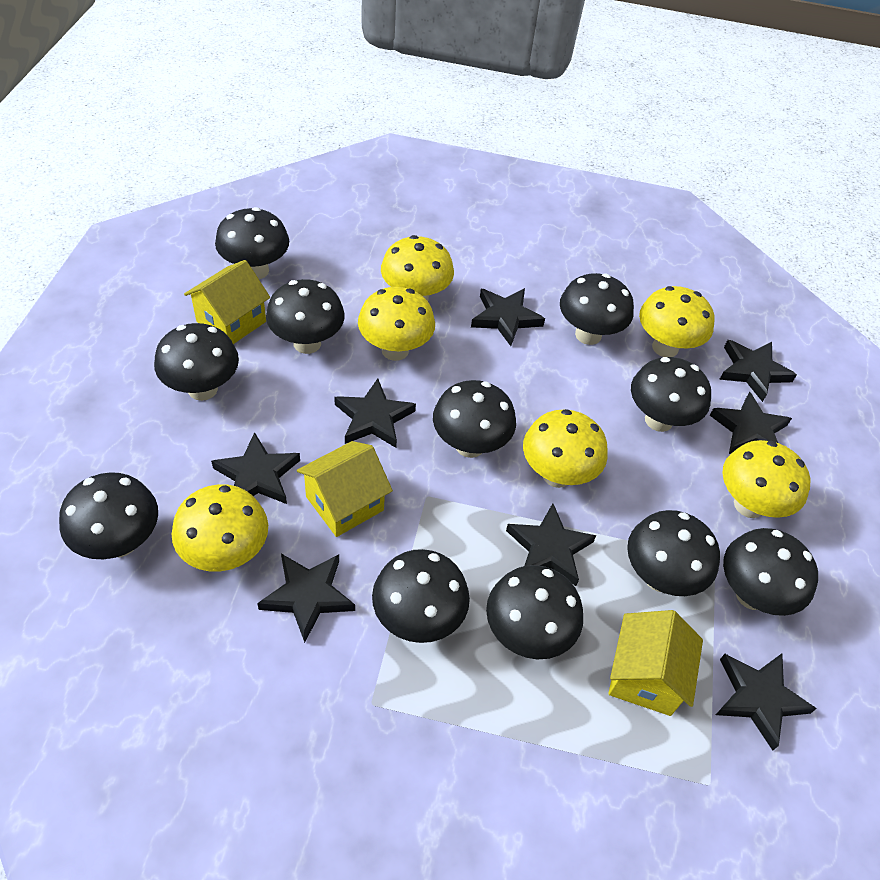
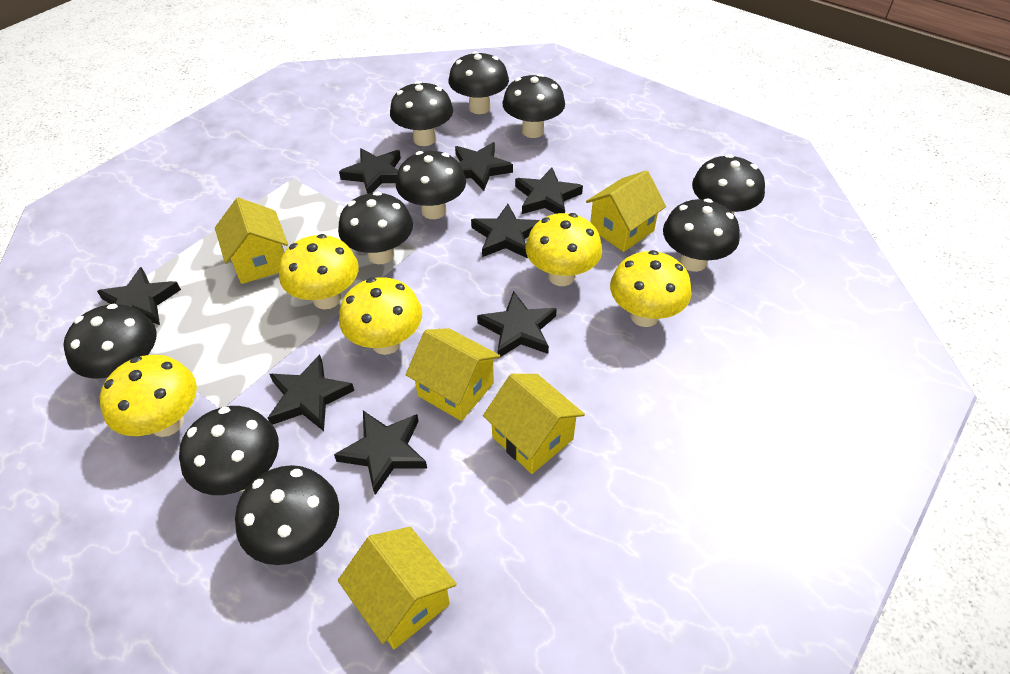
black mushroom: [59,472,158,559] [154,323,239,401] [215,207,289,279] [266,279,345,354] [372,549,470,643] [433,380,516,458] [486,565,583,659] [560,273,634,345] [627,510,720,596] [631,357,711,432] [723,528,818,616] = 11 -> [64,304,157,379] [179,406,279,495] [235,465,339,565] [338,192,413,264] [390,81,453,146] [396,151,466,219] [448,51,509,114] [502,74,565,138] [663,199,740,272] [692,154,765,214] = 10
yellow house: [184,260,270,344] [297,441,393,537] [608,610,703,716] = 3 -> [215,198,288,284] [338,527,457,649] [406,328,500,421] [483,374,585,474] [586,170,666,252] = 5
yellow mushroom: [172,484,268,571] [358,287,435,361] [381,235,454,301] [523,409,608,488] [639,286,715,357] [722,440,810,518] = 6 -> [100,355,197,437] [279,234,359,309] [339,277,422,355] [526,213,602,286] [610,250,692,327] = 5

